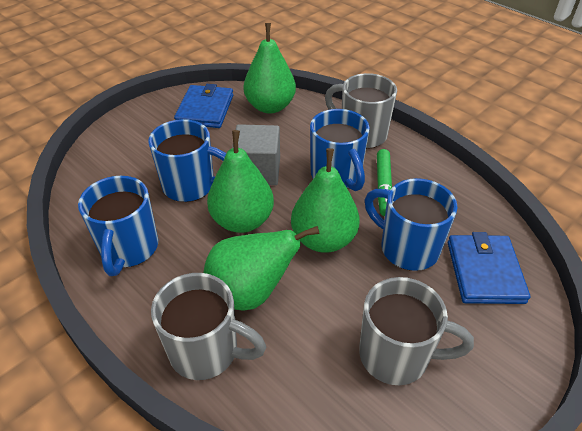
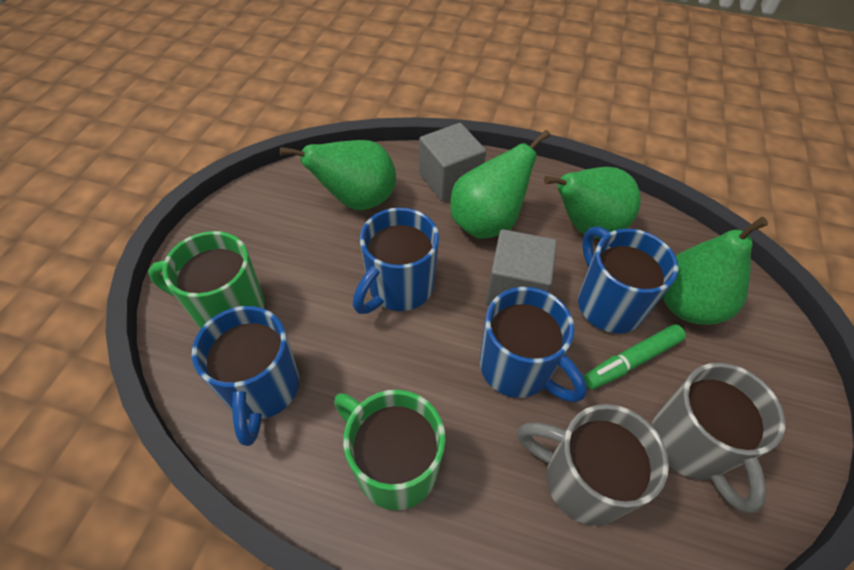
blue wallet: [174,84,233,128] [448,232,531,304] = 2 -> none = 0
green mug: none = 0 -> [148,231,265,329] [334,390,445,510] = 2
grey cube: [232,124,280,185] = 1 -> [419,123,486,201] [485,229,557,305] = 2
grey mug: [151,273,266,380] [325,73,397,149] [359,277,474,385] = 3 -> [517,404,669,525] [652,363,785,513] = 2

